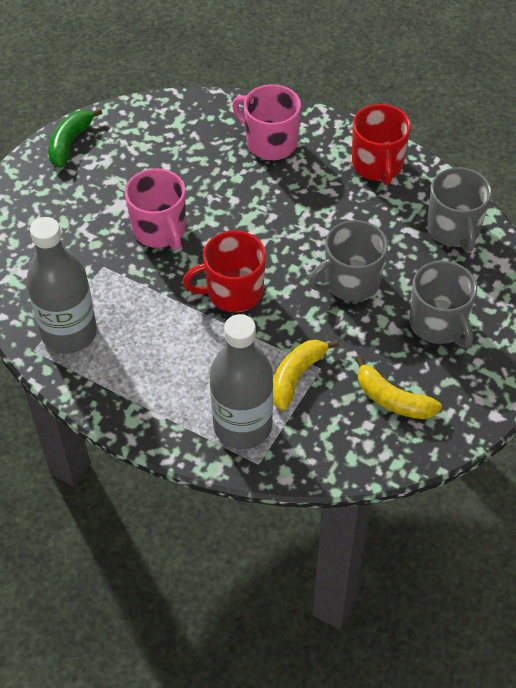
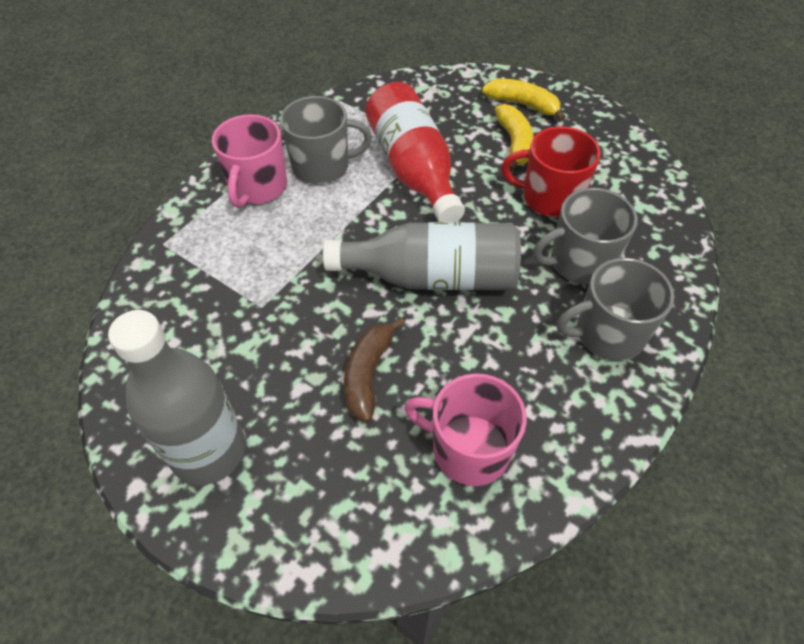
brown banana: none = 0 -> [344,317,405,423] = 1
green banana: [48,108,102,168] = 1 -> none = 0
red bottle: none = 0 -> [365,82,465,222] = 1
red mug: [183,230,266,312] [352,104,411,185] = 2 -> [501,126,601,217] = 1

